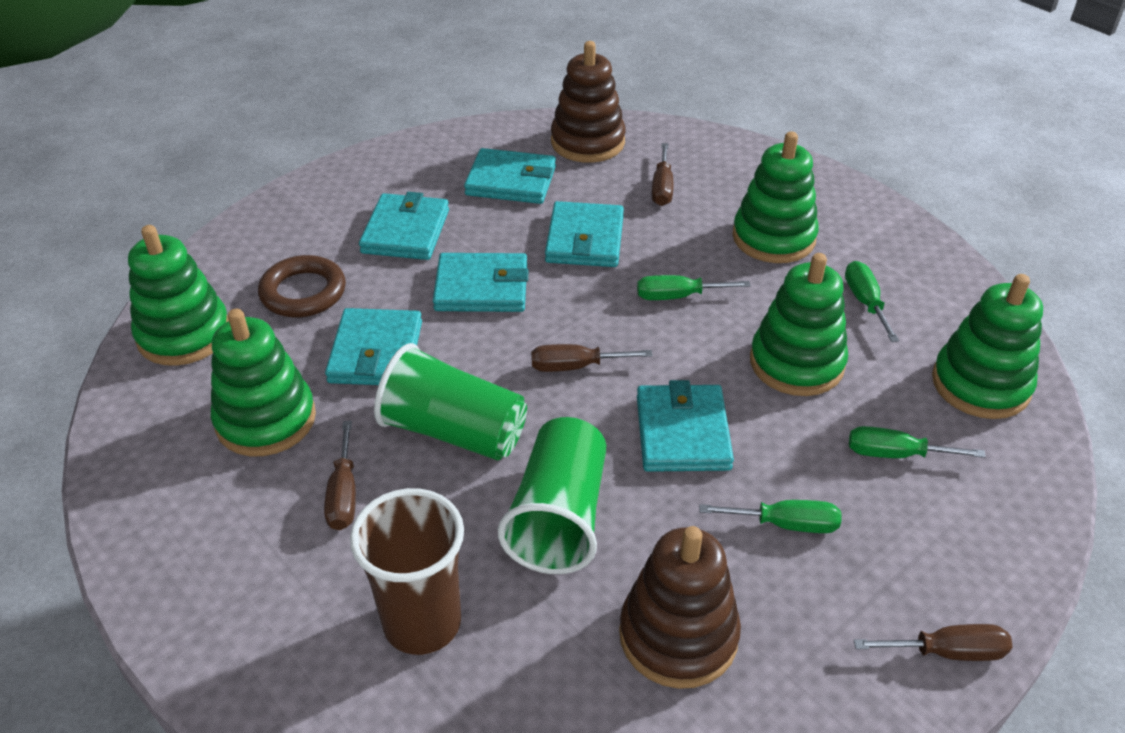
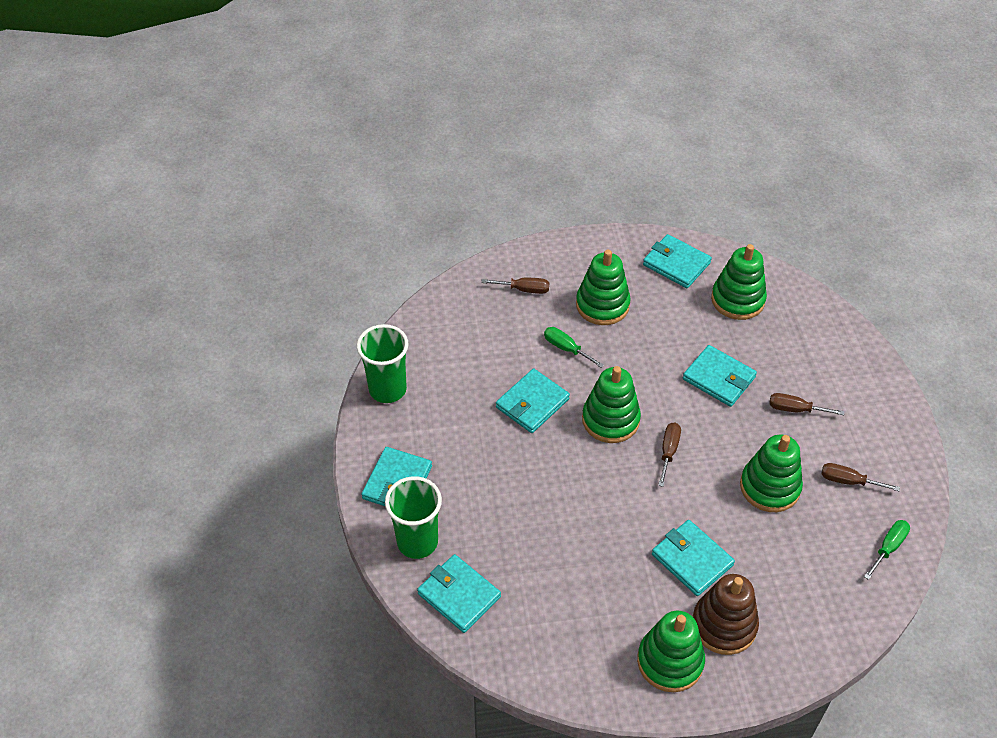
brown cup: [350,488,464,655] = 1 -> none = 0
brown ring: [258,255,346,317] = 1 -> none = 0
brown stacking toy: [551,41,626,163] [619,526,741,689] = 2 -> [692,574,759,655] = 1
green screwdriver: [637,275,751,300] [699,500,841,533] [845,261,899,342] [849,426,985,458] = 4 -> [544,327,604,368] [864,520,910,580] = 2

